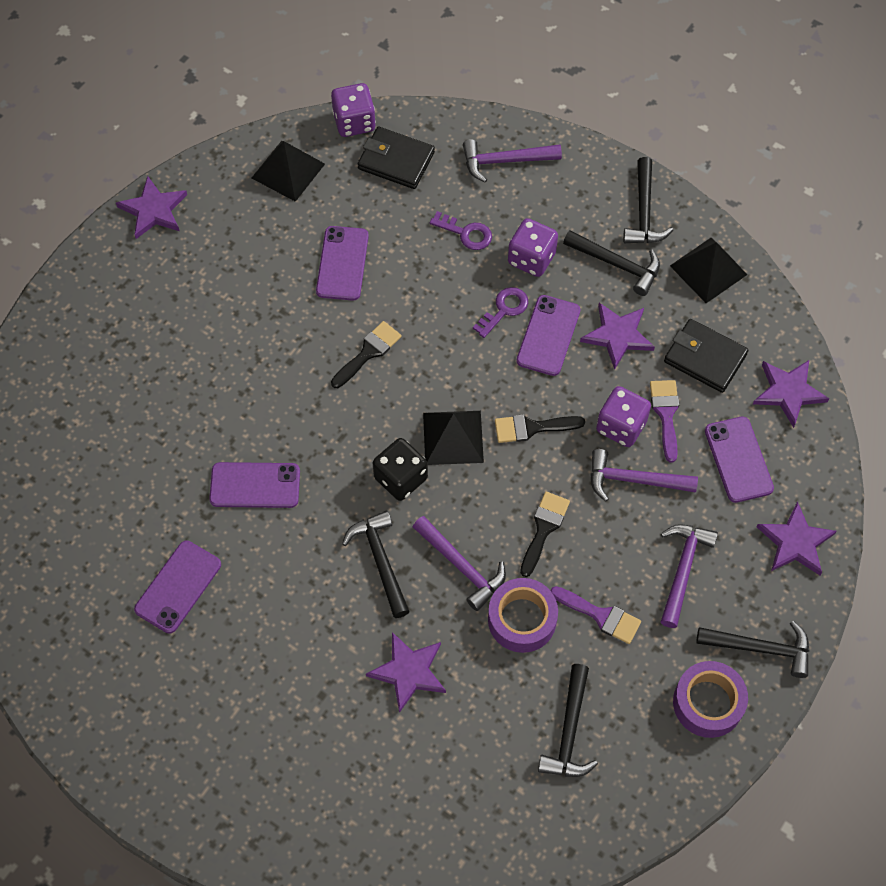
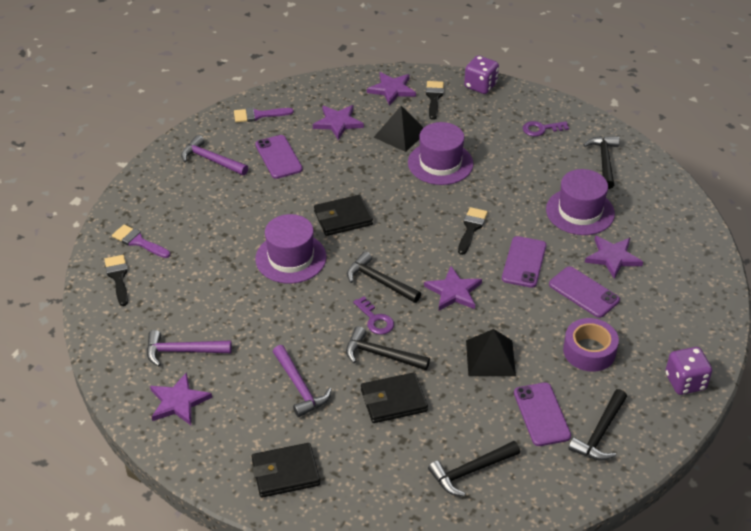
black dice: [373,438,428,501] = 1 -> none = 0
black pyramid: [252,141,325,202] [423,411,484,465] [670,238,747,303] = 3 -> [374,106,424,152] [466,329,516,376] = 2
black wallet: [358,127,435,189] [664,319,748,393] = 2 -> [252,443,320,498] [314,195,373,236] [361,372,428,423] = 3
purple dice: [331,83,376,137] [508,218,558,277] [596,386,651,447] = 3 -> [464,55,499,94] [665,347,712,395] = 2
purple hammer: [413,516,506,611] [463,139,562,182] [590,449,698,501] [661,524,718,628] = 4 -> [147,330,232,366] [181,135,248,175] [273,345,332,417] = 3
purple hat: none = 0 -> [255,214,326,284] [408,122,473,185] [546,169,615,235] = 3
purple phone: [134,541,221,633] [209,462,300,508] [316,226,369,301] [516,295,580,376] [705,417,774,503] = 5 -> [255,135,303,179] [502,236,546,288] [514,382,571,446] [549,266,620,318] = 4
purple tape: [488,578,558,653] [673,661,748,738] = 2 -> [563,318,619,372] = 1

